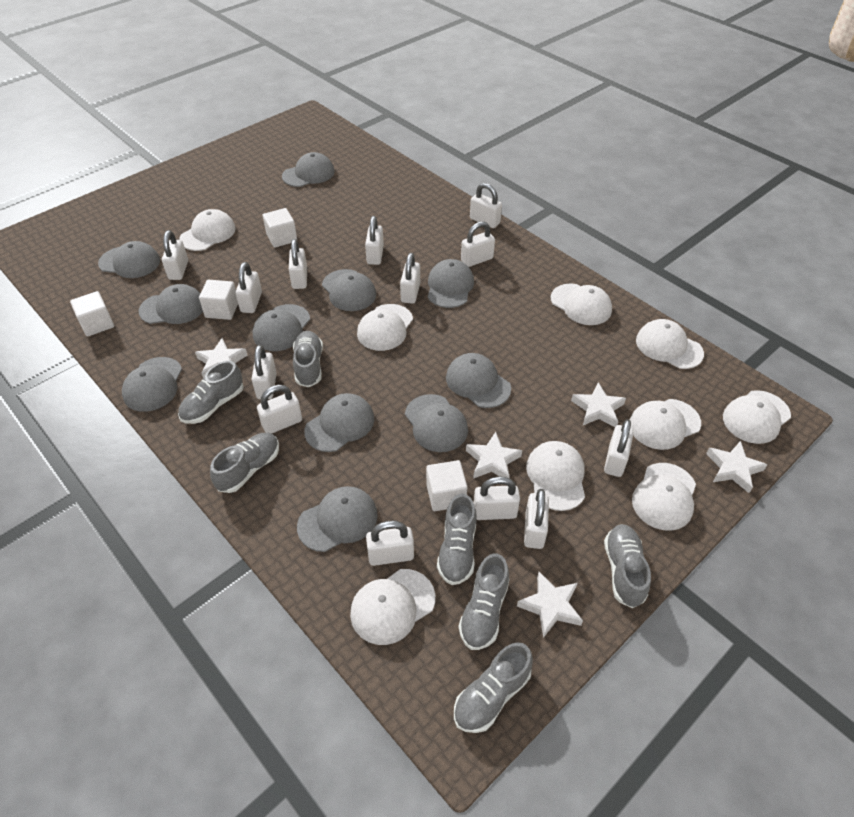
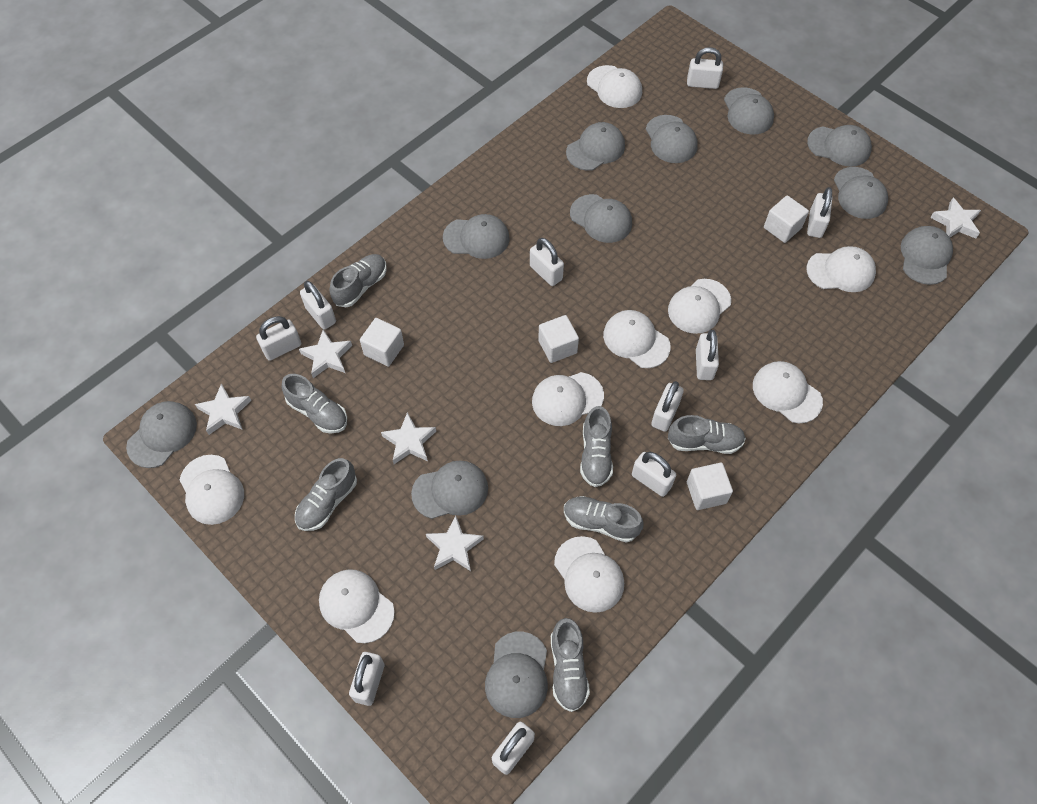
white padlock: [162,230,188,280] [235,262,262,313] [251,345,277,399] [257,385,302,434] [289,239,307,289] [365,216,384,265] [366,521,414,566] [400,253,420,304] [461,221,495,267] [470,183,502,228] [474,476,520,520] [524,489,549,549] [604,419,634,477] = 13 -> [256,316,301,361] [300,281,336,330] [349,652,385,706] [492,722,535,775] [530,238,564,286] [632,452,676,497] [651,381,684,432] [687,47,723,89] [696,330,719,380] [807,187,832,238] = 10

